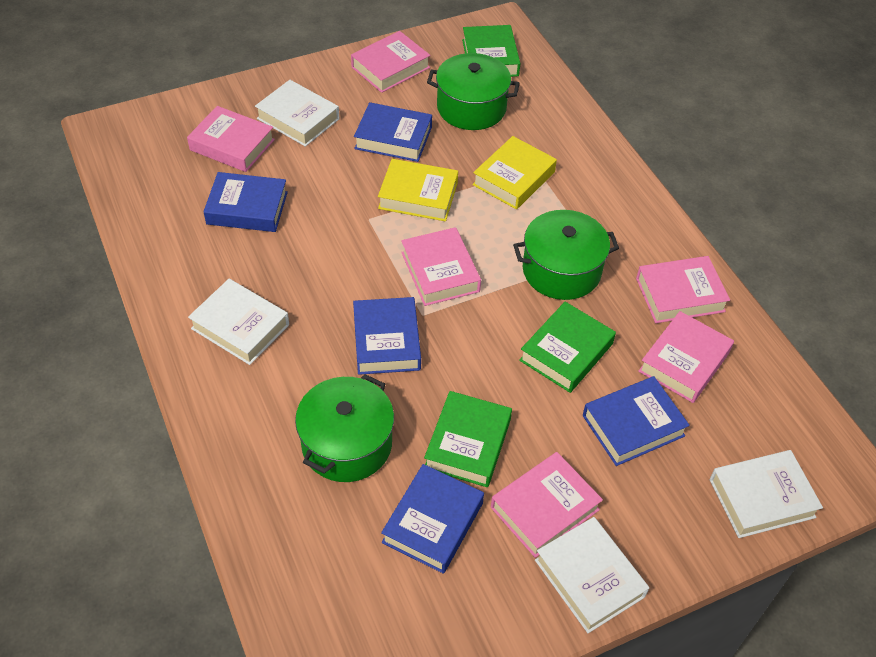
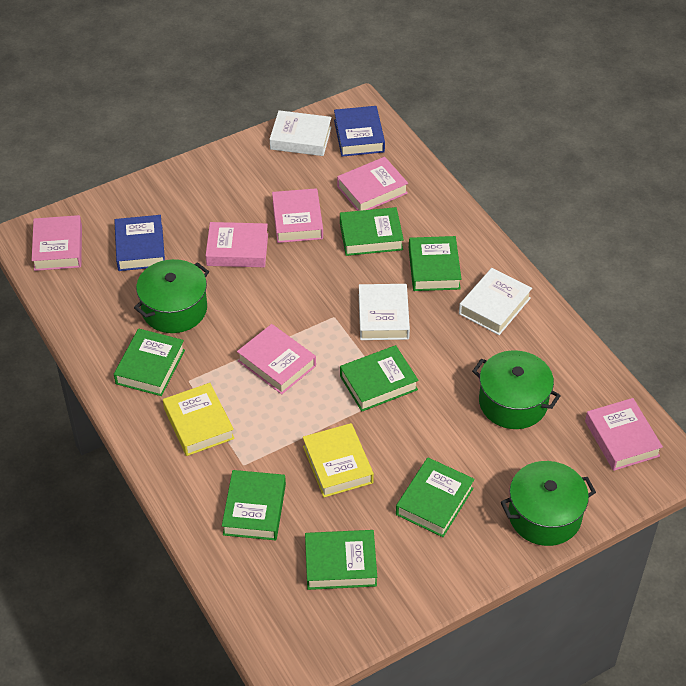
blue book: [203,172,288,232] [353,297,421,375] [354,102,432,162] [381,464,484,574] [583,376,690,466] = 5 -> [114,215,165,271] [334,106,385,157] = 2
green book: [424,391,512,487] [462,25,520,77] [519,302,616,393] = 3 -> [114,329,185,396] [222,470,286,540] [305,530,377,590] [340,207,404,256] [340,345,419,412] [396,458,475,537] [409,236,461,291] = 7
white book: [188,279,289,365] [255,80,339,147] [535,517,649,633] [710,450,823,538] = 4 -> [270,110,332,156] [359,284,410,340] [459,268,532,335] = 3

